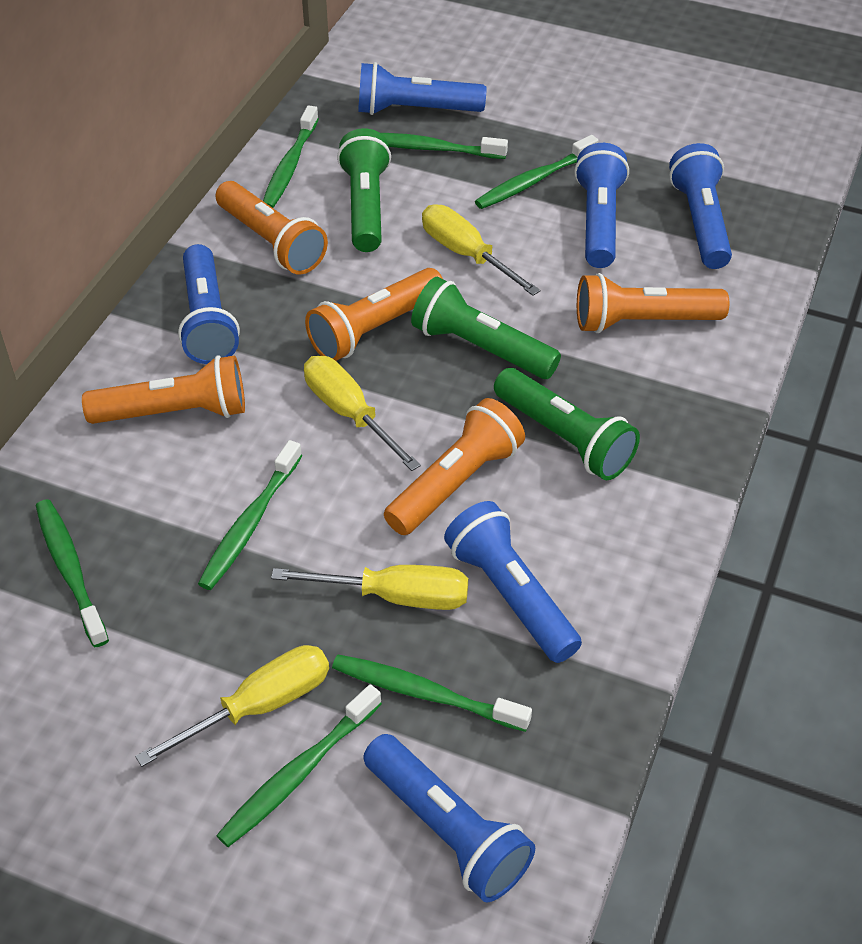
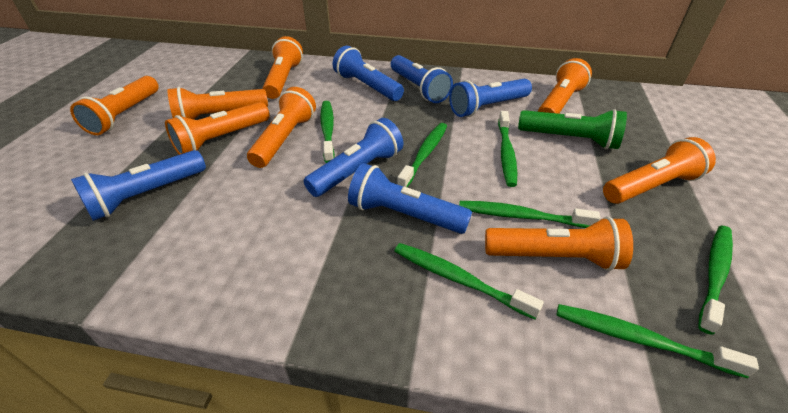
green flashlight: [337,128,391,252] [411,277,561,379] [494,368,640,480] = 3 -> [518,109,627,149] = 1
orange flashlight: [82,356,245,424] [215,181,328,275] [305,268,443,361] [384,398,525,535] [577,273,729,333] = 5 -> [70,76,159,135] [165,102,270,155] [168,87,268,119] [247,87,316,168] [262,36,303,99] [485,216,633,271] [538,58,592,114] [603,137,716,204] = 8
yellow screwdriver: [135,645,329,767] [271,565,468,610] [304,356,421,471] [422,204,540,296] = 4 -> none = 0

